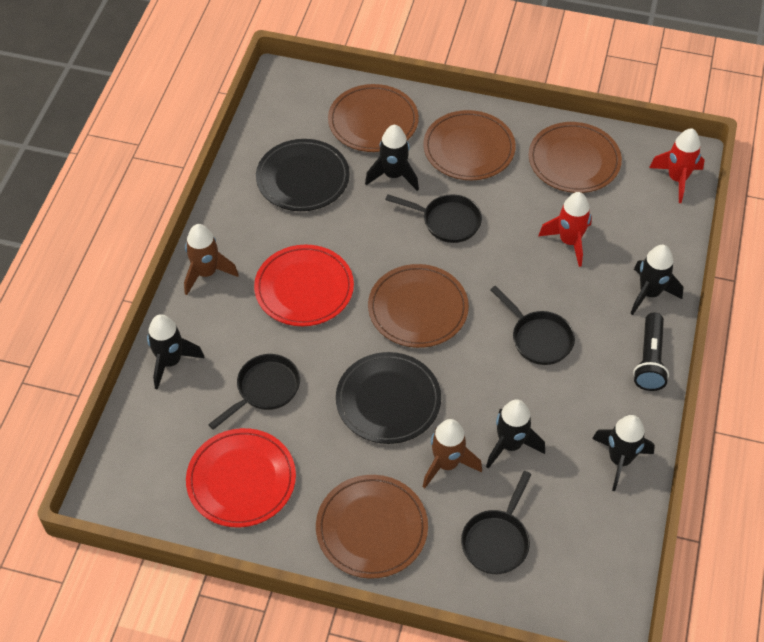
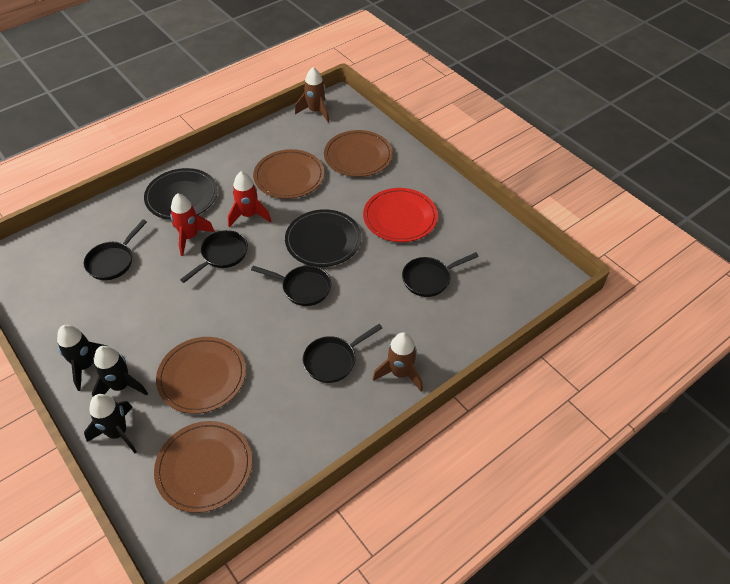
black flashlight: [633,313,669,391] = 1 -> none = 0
black pan: [208,354,300,430] [385,194,482,243] [461,471,532,574] [490,286,575,365] = 4 -> [84,219,147,280] [180,230,248,283] [251,265,331,306] [303,324,382,383] [402,252,479,297] = 5
black rocket: [147,314,205,390] [365,125,419,191] [486,399,545,469] [592,415,655,491] [630,245,683,315] = 5 -> [57,325,107,391] [84,394,137,453] [92,346,148,397] = 3
brown plate: [316,475,428,579] [328,84,419,152] [368,264,469,348] [423,110,516,180] [528,122,622,193] = 5 -> [154,421,252,513] [156,337,246,414] [253,149,324,199] [324,130,393,177] = 4
red plate: [186,428,296,527] [254,245,354,326] = 2 -> [363,188,438,242] = 1

